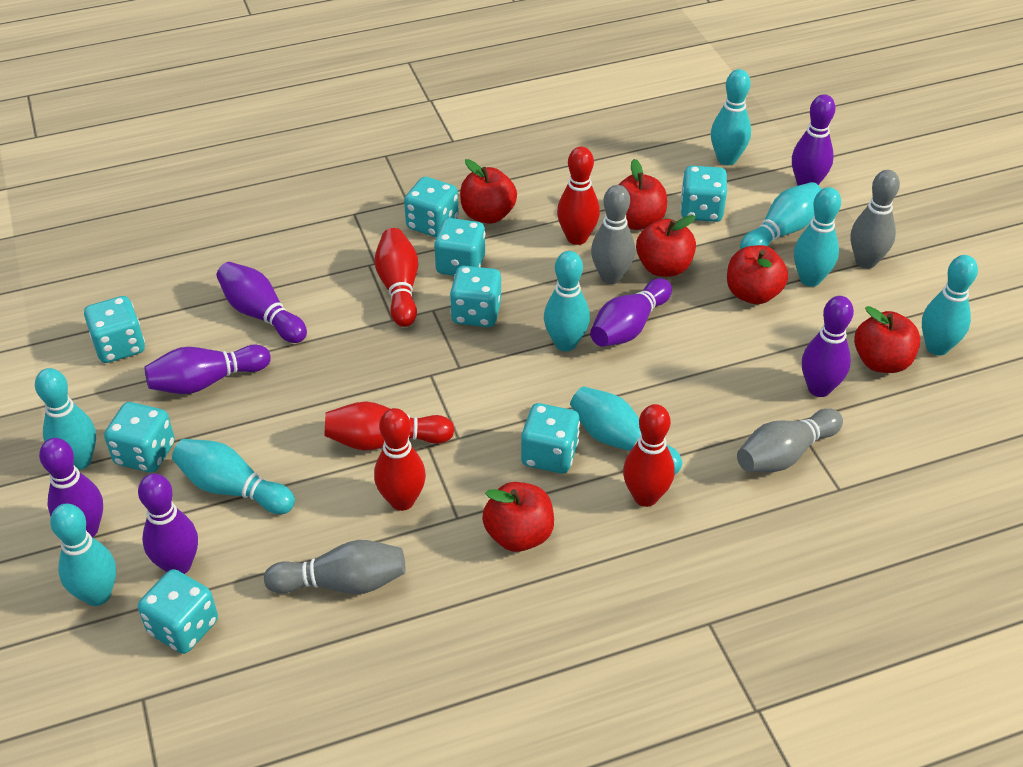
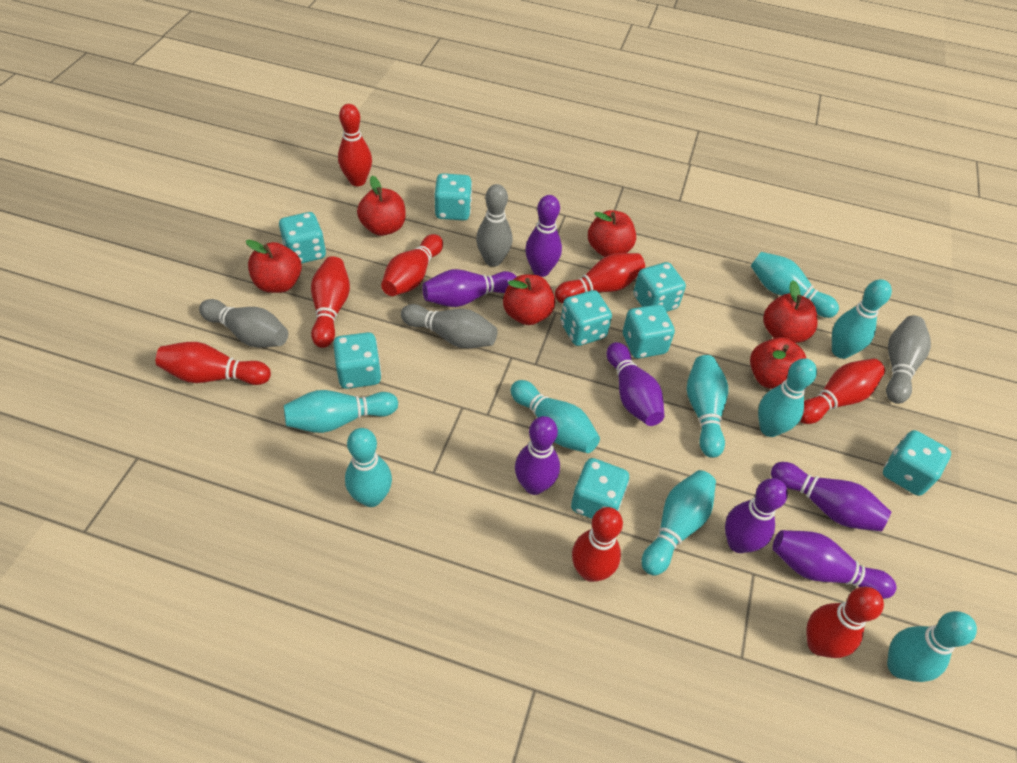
red bowling pin: [324,401,455,450] [374,228,418,327] [374,408,426,511] [557,147,600,245] [623,404,675,507] = 5 -> [156,342,271,385] [311,256,350,348] [338,104,372,186] [381,234,443,296] [555,253,645,303] [572,507,623,582] [800,359,885,424] [806,587,884,658] = 8

